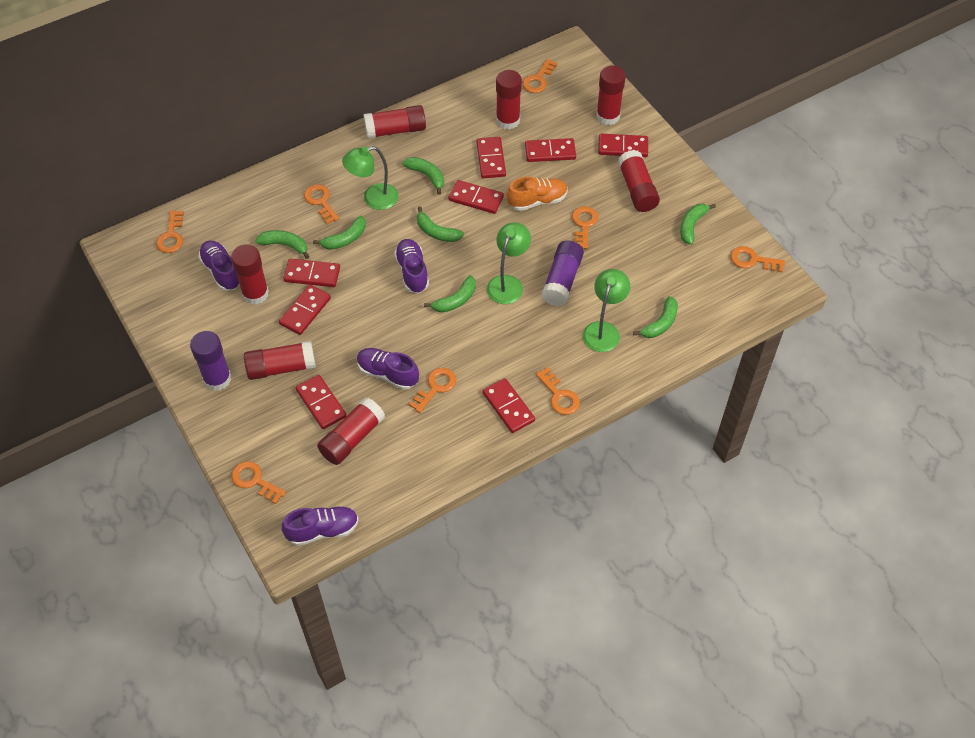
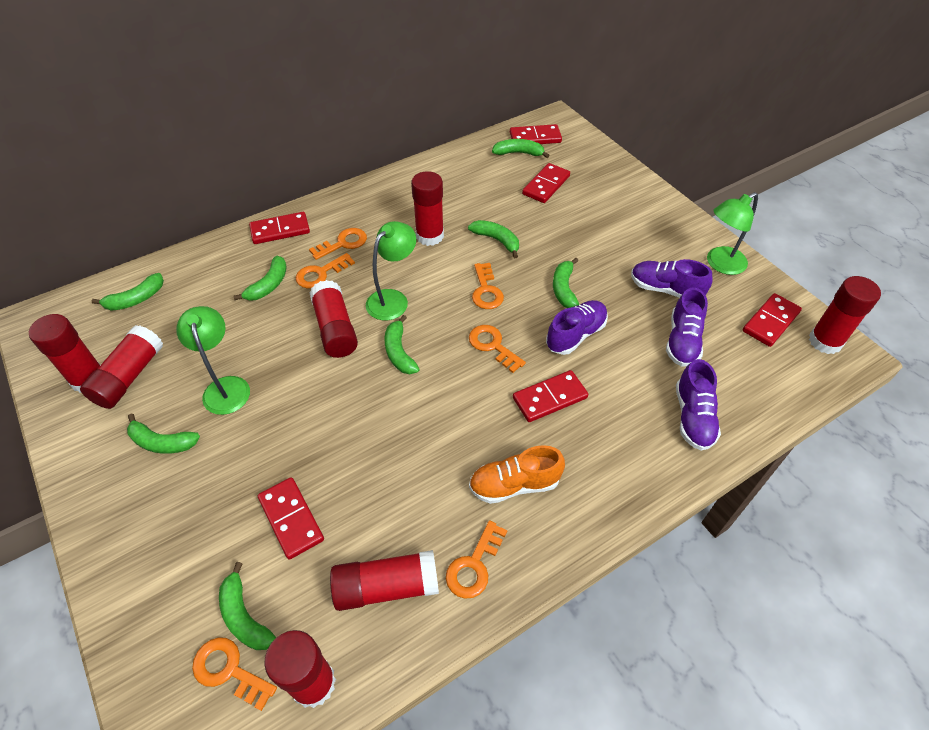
green banana: [255,230,309,259] [313,216,366,250] [402,157,444,195] [417,206,464,242] [424,275,476,313] [633,296,678,338] [680,204,716,245] = 7 -> [91,273,164,311] [127,413,200,454] [219,562,276,650] [233,256,287,301] [384,315,420,374] [468,220,519,258] [492,139,550,158] [553,258,579,308] = 8
orange key: [156,210,184,253] [231,461,286,504] [304,184,339,224] [409,368,456,413] [522,59,558,93] [536,367,580,415] [572,206,598,249] [730,246,785,272] = 8 -> [192,637,277,711] [296,253,355,289] [309,228,367,260] [446,520,507,599] [469,325,526,373] [472,263,504,309] = 6
purple glue stick: [190,331,231,391] [541,240,584,306] = 2 -> none = 0
red domino: [279,284,331,335] [283,258,340,287] [296,375,347,429] [449,180,504,214] [477,137,506,178] [482,378,535,433] [525,138,576,162] [598,134,648,157] = 8 -> [249,212,310,244] [258,477,324,560] [510,124,562,144] [513,370,588,422] [522,163,570,203] [743,293,802,347] = 6

